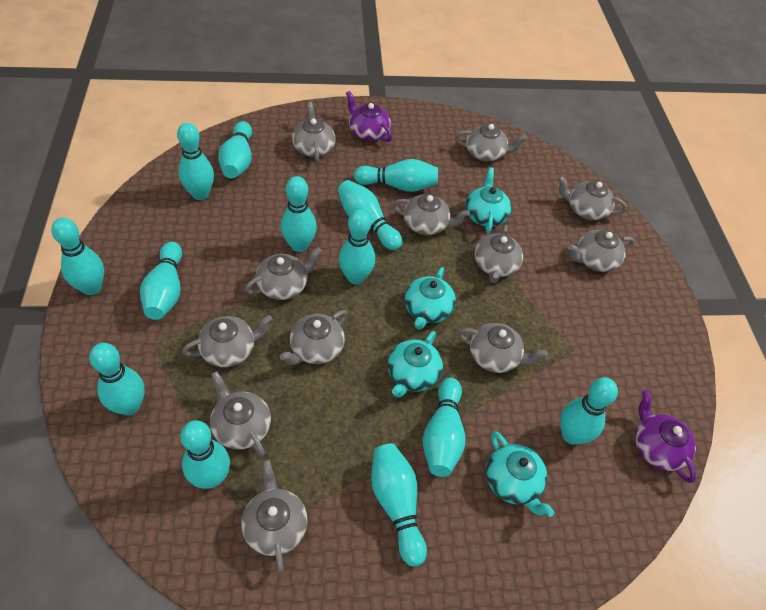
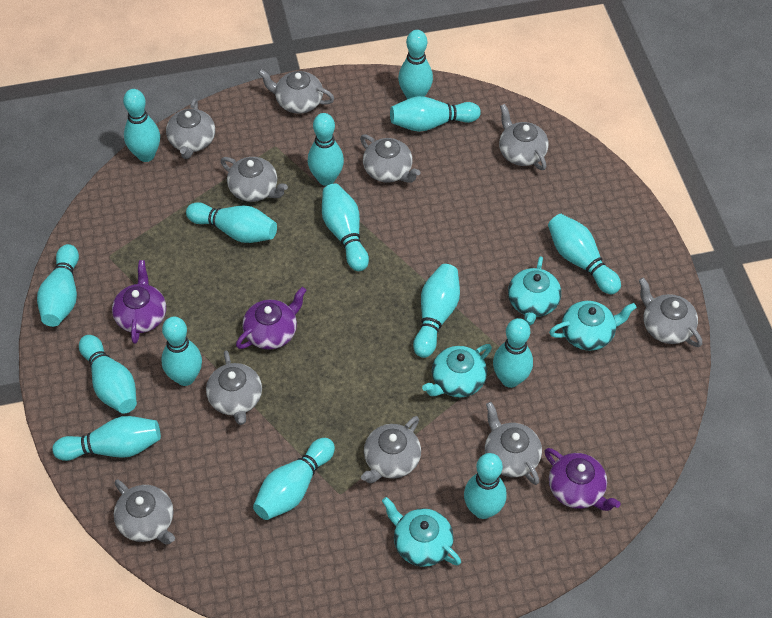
grey teapot: [182,315,272,367] [210,371,271,457] [241,460,308,573] [245,247,322,300] [280,310,347,365] [292,102,335,162] [392,194,470,235] [455,124,527,162] [458,323,548,373] [475,225,523,283] [558,176,627,220] [568,230,635,272] = 12 -> [114,480,175,544] [166,98,215,159] [206,350,262,425] [221,157,288,202] [258,69,334,114] [360,134,420,182] [361,416,421,483] [485,402,542,485] [499,104,549,170] [639,278,702,347] = 10
purple teapot: [346,91,392,142] [635,390,696,483] = 2 -> [112,260,166,344] [236,287,307,350] [545,448,621,511] = 3
turquoise bowling pin: [51,218,104,295] [89,343,145,415] [140,242,182,320] [177,123,214,200] [180,420,230,489] [218,121,252,178] [281,176,317,252] [338,180,402,250] [339,210,375,284] [354,159,438,192] [371,443,427,567] [422,378,466,477] [560,378,618,445] = 13 -> [37,244,79,327] [52,416,161,461] [79,335,137,414] [123,89,160,162] [161,317,202,386] [186,202,277,243] [253,438,335,520] [308,113,344,186] [322,184,369,271] [390,96,481,132] [398,30,433,99] [413,264,460,358] [464,453,507,519] [493,318,533,388] [548,214,621,294] = 15

